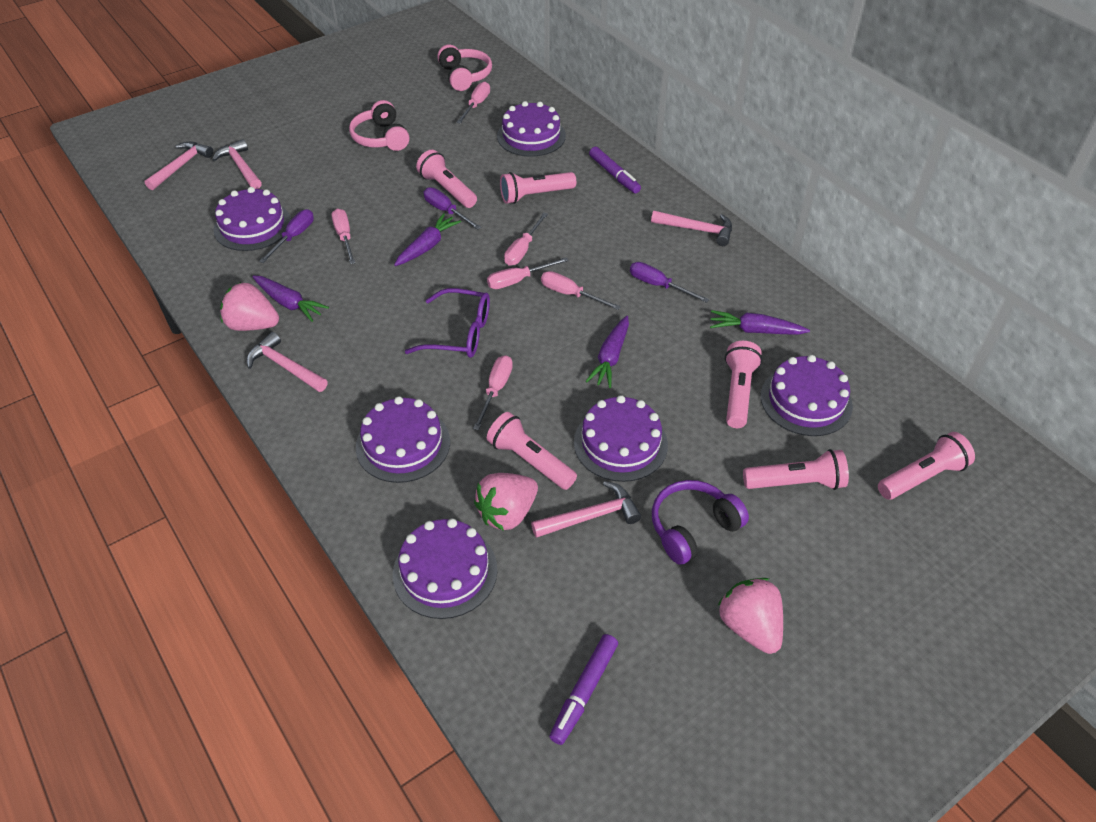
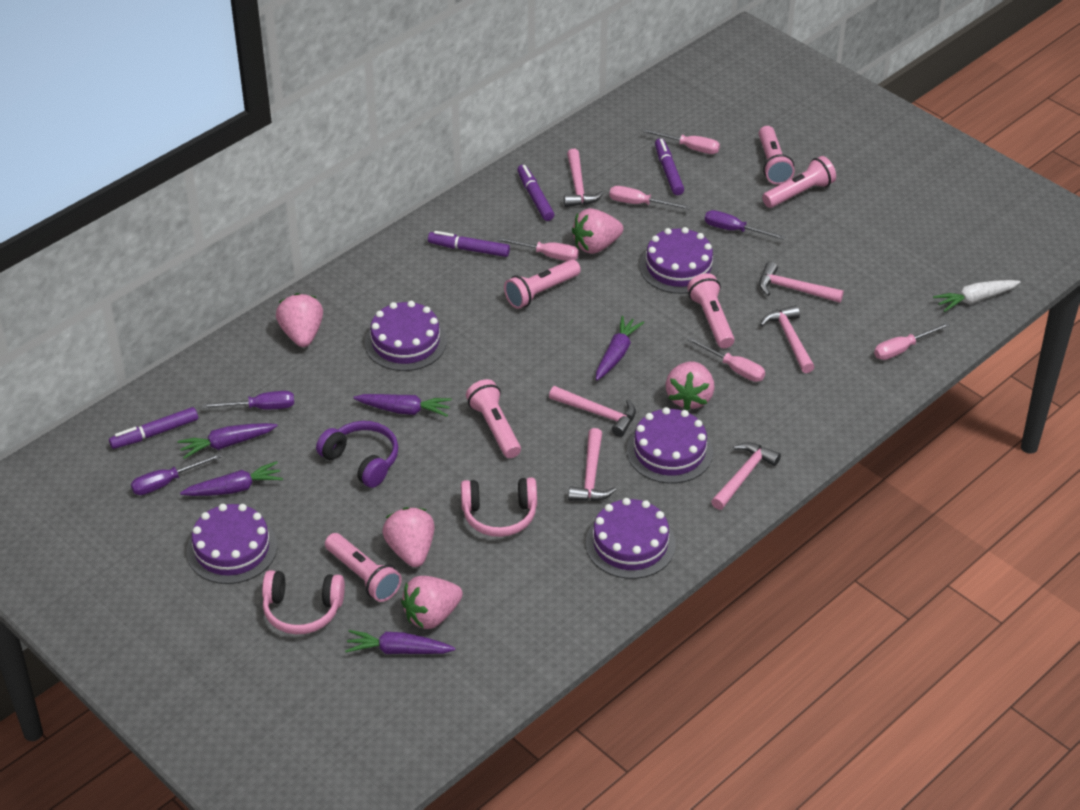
pink hammer: [144,142,213,190] [212,139,262,189] [247,332,328,392] [531,481,641,538] [651,211,732,246] = 5 -> [549,386,636,437] [564,149,604,207] [568,428,616,501] [711,442,781,510] [759,262,844,303] [760,305,814,373] = 6
pink screwdriver: [331,208,355,264] [456,82,490,124] [473,355,513,430] [487,257,569,289] [504,213,548,266] [541,271,621,310] = 6 -> [496,237,579,261] [609,186,691,209] [642,129,720,154] [687,337,765,382] [874,322,950,360] = 5
pink strawberry: [220,282,279,331] [474,473,538,531] [718,578,783,654] = 3 -> [276,293,323,347] [382,507,435,567] [401,576,463,629] [572,208,623,254] [666,362,715,410] = 5
purple cake: [214,187,291,251] [356,396,450,483] [393,519,497,619] [497,101,566,157] [574,395,668,482] [761,355,853,436] = 6 -> [187,504,277,584] [365,301,447,371] [586,498,676,579] [627,407,713,484] [639,227,718,294] = 5
purple carrot: [252,275,329,322] [394,213,461,266] [586,316,629,388] [710,310,810,335] = 4 -> [177,423,278,459] [180,461,283,496] [345,630,455,654] [353,394,452,417] [596,316,644,380] = 5
purple glasses: [405,288,490,358] = 1 -> none = 0
purple marker: [549,634,618,745] [589,147,641,194] = 2 -> [109,407,198,449] [428,231,510,257] [517,165,554,221] [655,138,684,195] = 4
white carrot: none = 0 -> [933,280,1021,312] = 1

